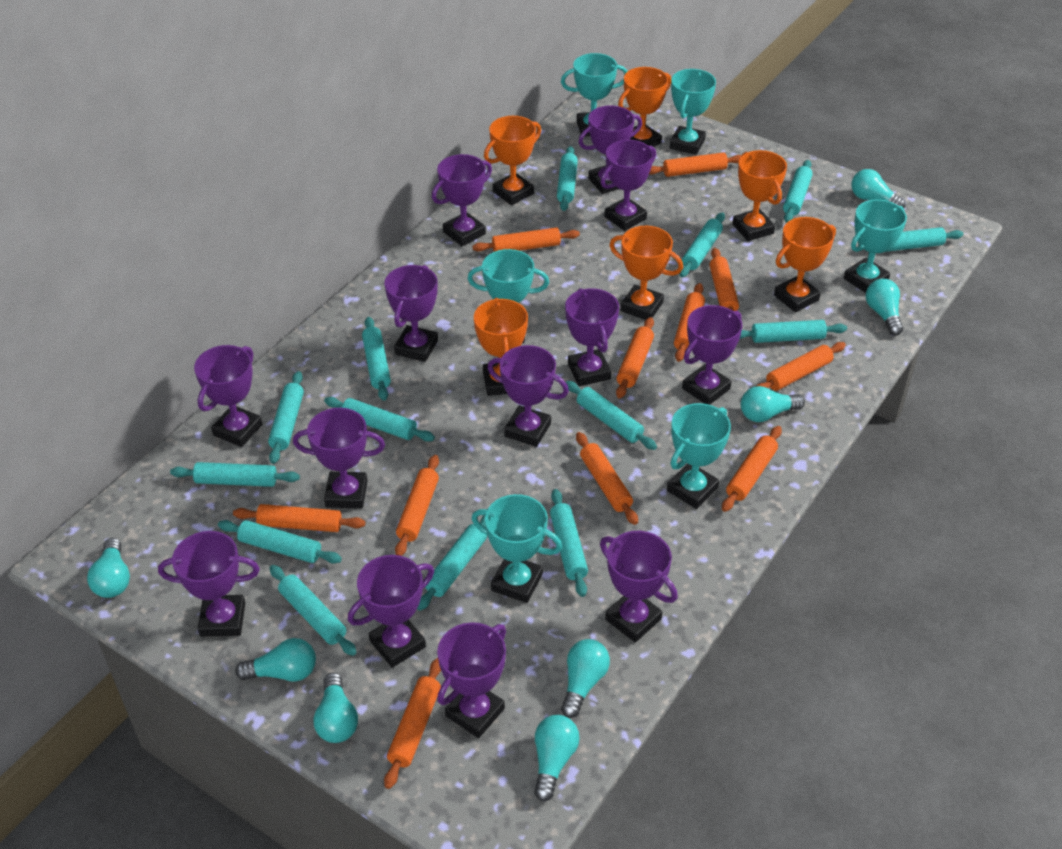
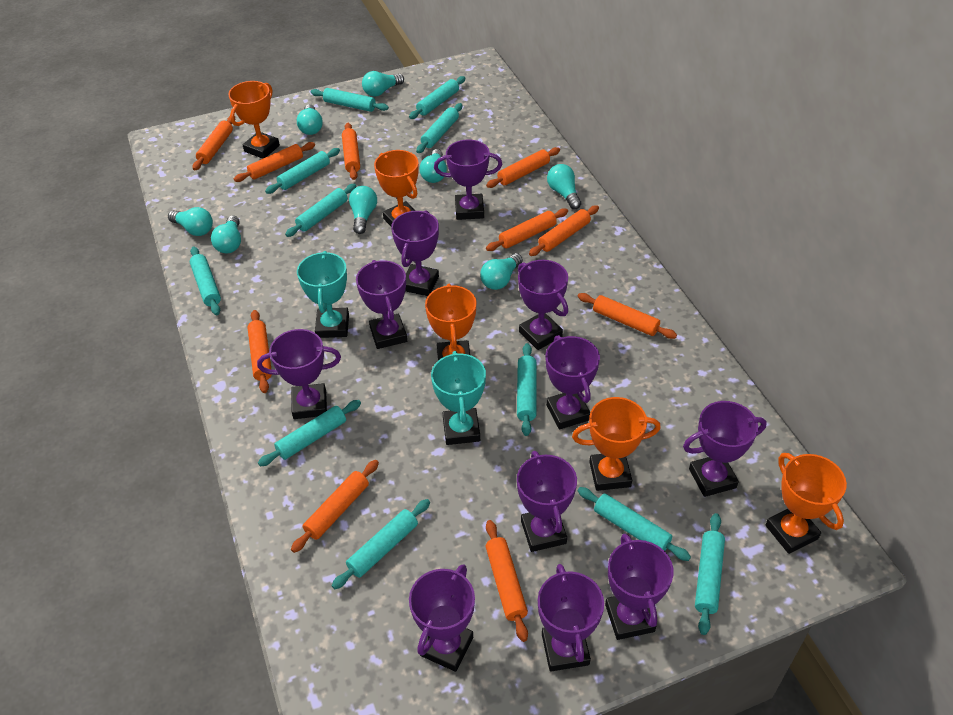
orange rolling pin: [233,504,365,532] [384,658,441,789] [395,455,439,556] [472,227,580,252] [576,432,638,525] [616,317,654,399] [649,152,741,177] [674,283,705,362] [709,248,739,311] [722,426,782,512] [755,342,846,391] = 11 -> [193,116,235,170] [234,142,315,182] [247,310,272,393] [291,460,379,553] [342,123,360,180] [485,520,528,642] [486,147,560,188] [486,208,568,251] [529,205,599,256] [578,293,677,339] = 10
orange trophy: [474,298,528,396] [484,116,541,205] [609,226,683,320] [618,67,671,147] [732,150,787,241] [774,217,836,312] = 6 -> [228,81,280,159] [374,150,419,226] [425,284,476,361] [572,397,661,491] [765,453,847,554] = 5
purple trophy: [158,531,260,637] [194,345,263,447] [293,408,385,509] [348,555,434,668] [384,265,438,362] [432,154,492,246] [437,622,506,738] [487,345,569,447] [565,288,619,386] [579,105,642,194] [600,140,656,231] [600,531,678,643] [682,305,743,405] = 13 -> [257,329,341,419] [356,260,407,349] [391,210,439,296] [409,564,475,672] [434,139,502,220] [517,451,577,552] [518,260,568,350] [538,564,604,672] [545,335,600,429] [605,534,674,640] [683,401,767,497] = 11
turquoise rolling pin: [170,462,300,487] [218,520,342,564] [268,371,304,464] [270,565,356,656] [324,397,435,442] [362,317,391,401] [417,515,487,611] [550,489,588,597] [557,146,578,211] [566,381,657,450] [679,212,725,277] [740,320,847,343] [783,160,813,223] [858,227,963,252] = 14 -> [190,247,221,315] [258,400,361,467] [265,148,340,194] [285,184,356,237] [311,88,389,112] [332,499,430,589] [409,76,465,119] [416,103,462,153] [517,343,536,436] [578,487,691,561] [695,513,725,635] = 11
turquoise trophy: [468,249,549,343] [471,494,562,603] [561,53,628,137] [667,403,731,509] [670,69,716,155] [844,199,907,293] = 6 -> [297,251,349,338] [431,351,486,445] = 2

